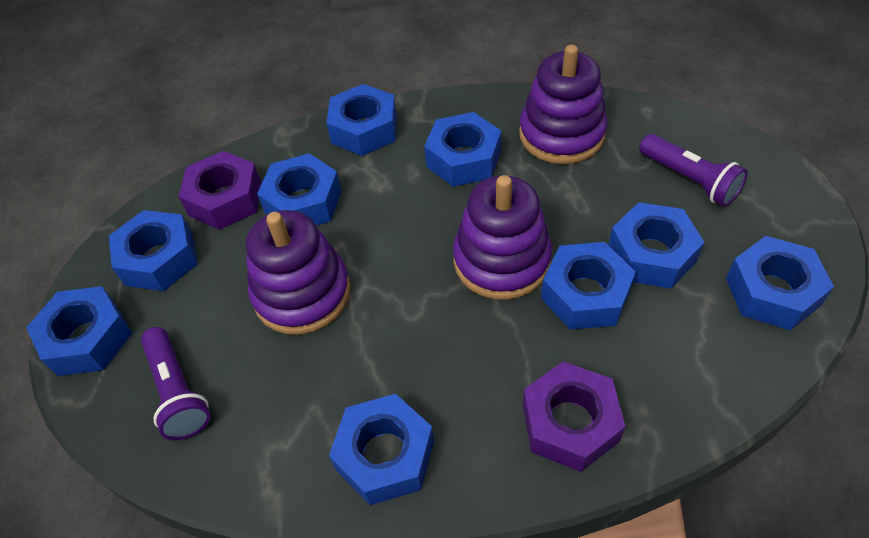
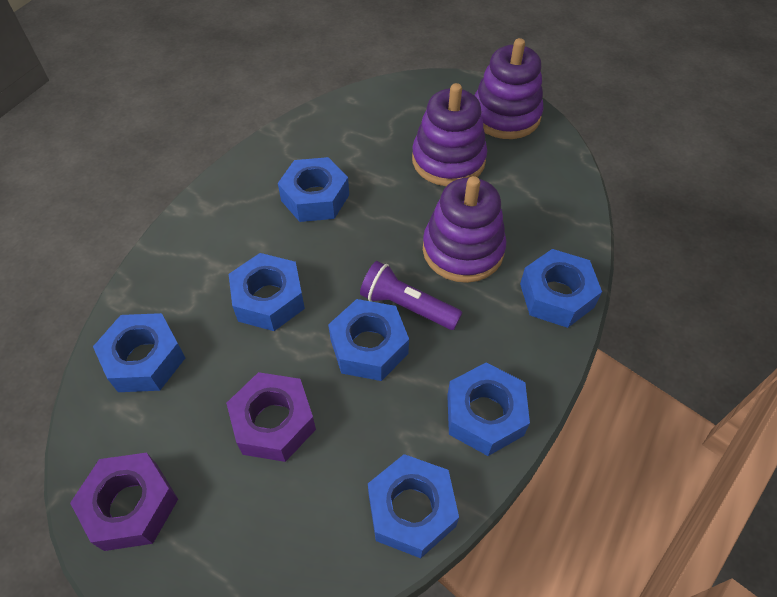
blue nut: [26,286,132,376] [109,210,198,291] [257,153,342,225] [326,84,397,156] [329,394,434,505] [424,112,501,187] [541,242,636,330] [608,202,704,289] [726,236,834,331] = 9 -> [93,313,185,392] [229,253,305,331] [278,157,349,222] [328,299,409,381] [368,454,459,558] [447,363,530,456] [520,249,602,328] = 7
purple flashlight: [141,327,210,440] [639,134,748,207] = 2 -> [360,261,462,330] = 1

